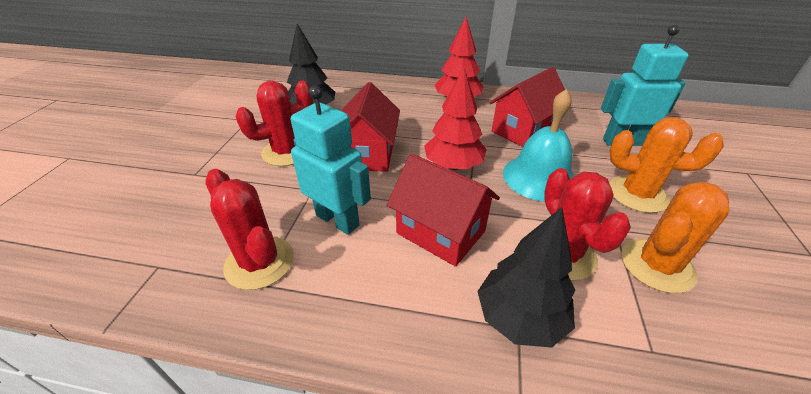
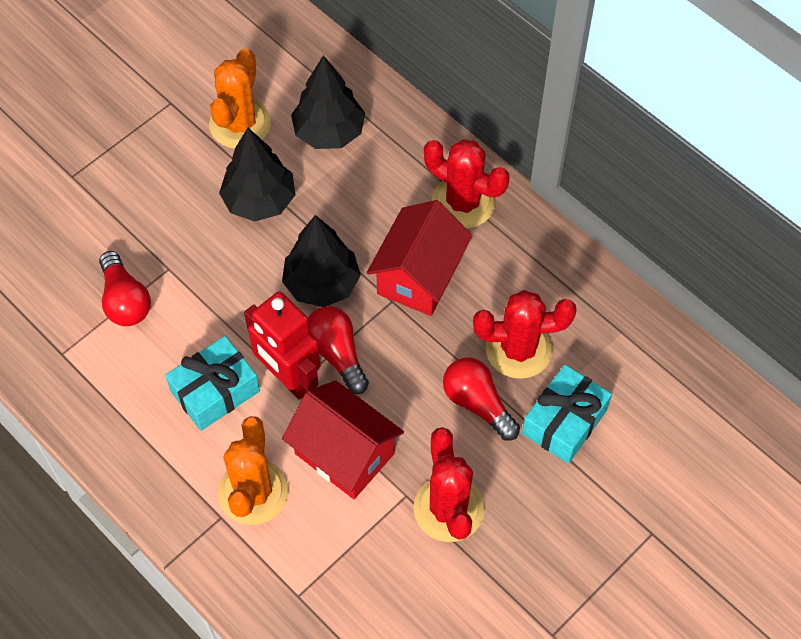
black tree: [287,24,335,105] [477,207,575,348] = 2 -> [219,128,295,222] [282,215,361,307] [291,55,365,149] = 3
red house: [342,82,400,172] [387,154,500,267] [489,67,565,147] = 3 -> [282,380,404,499] [367,200,472,316] = 2
red light bulb: none = 0 -> [99,251,151,326] [308,306,369,394] [443,358,520,441] = 3
red robot: none = 0 -> [244,291,320,400] = 1
red tree: [424,68,487,170] [435,17,483,97] = 2 -> none = 0
turquoise bell: [503,89,575,202] = 1 -> none = 0
turquoise gift: none = 0 -> [165,336,260,431] [522,365,612,464] = 2
turquoise robot: [291,85,371,235] [601,25,689,146] = 2 -> none = 0

